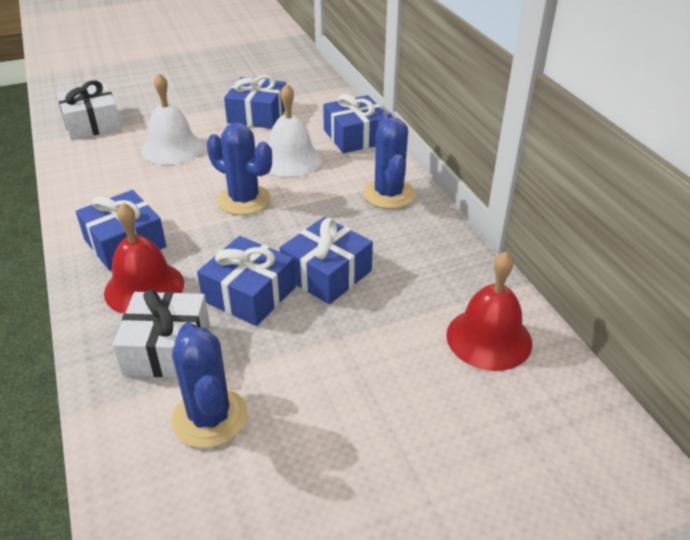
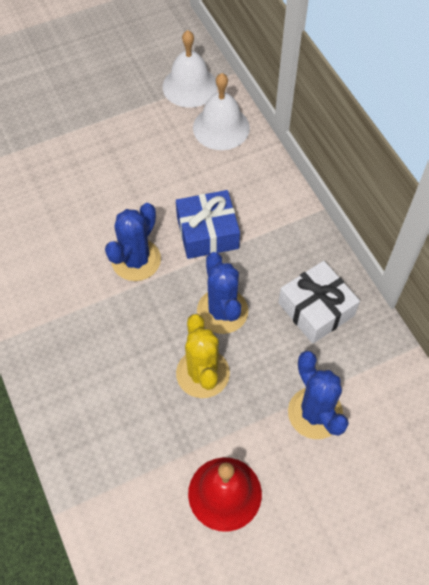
blue gift: [76,190,166,271] [197,236,296,326] [224,75,286,129] [280,217,373,304] [323,94,384,153] = 5 -> [176,190,240,259] = 1
red bell: [104,203,184,314] [446,252,532,371] = 2 -> [188,458,262,532] = 1
white gift: [57,80,122,140] [113,289,210,377] = 2 -> [278,261,360,344] = 1
yellow cactus: none = 0 -> [176,314,230,398] = 1

